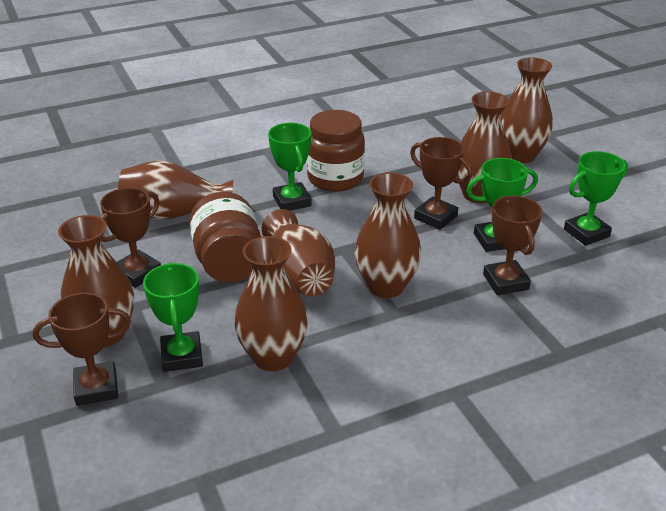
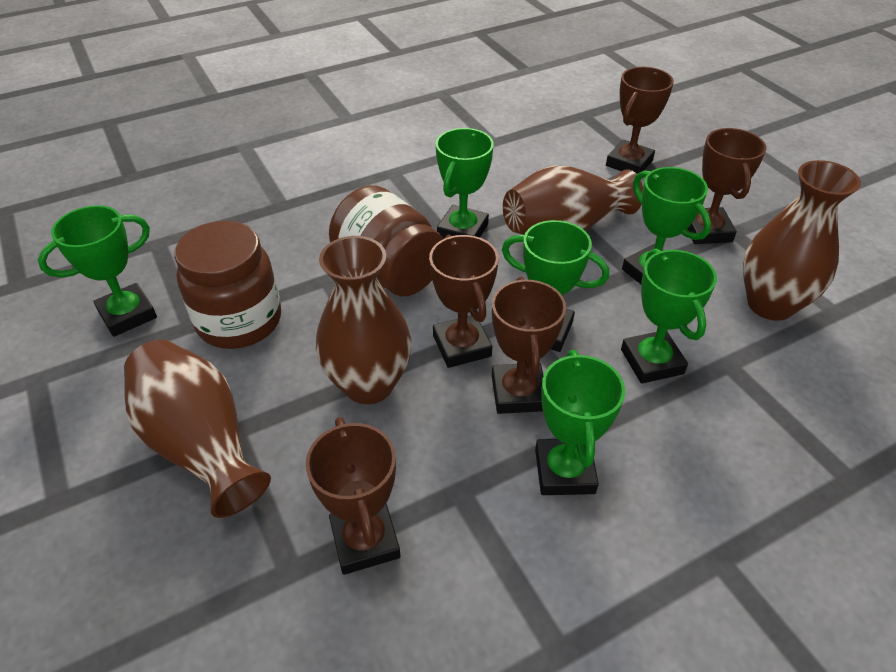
brown trophy: [33,293,131,406] [100,187,161,288] [410,137,472,230] [483,196,542,295] = 4 -> [306,417,400,575] [429,235,499,368] [492,277,566,414] [606,67,674,174] [687,128,766,244] = 5
brown vase: [58,215,134,347] [118,161,233,220] [234,236,308,371] [262,209,335,296] [354,172,421,298] [456,92,512,204] [500,57,553,163] = 7 -> [124,340,271,518] [316,236,411,404] [503,165,643,235] [743,160,861,321] = 4
green trophy: [143,262,203,372] [268,123,311,211] [466,158,538,252] [564,151,628,246] = 4 -> [38,205,157,337] [436,128,494,239] [502,220,609,352] [535,350,625,495] [621,248,717,384] [622,167,711,284] = 6

